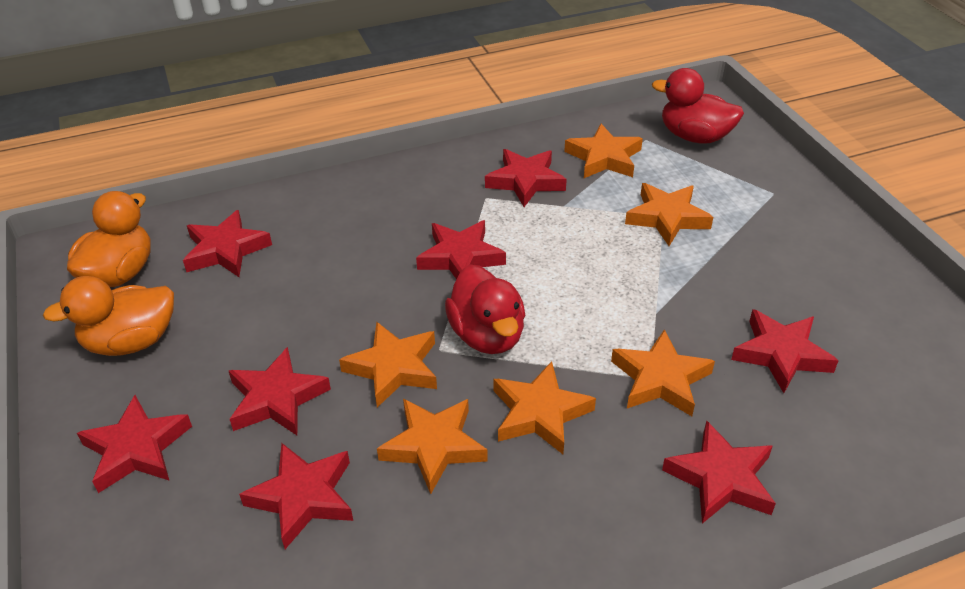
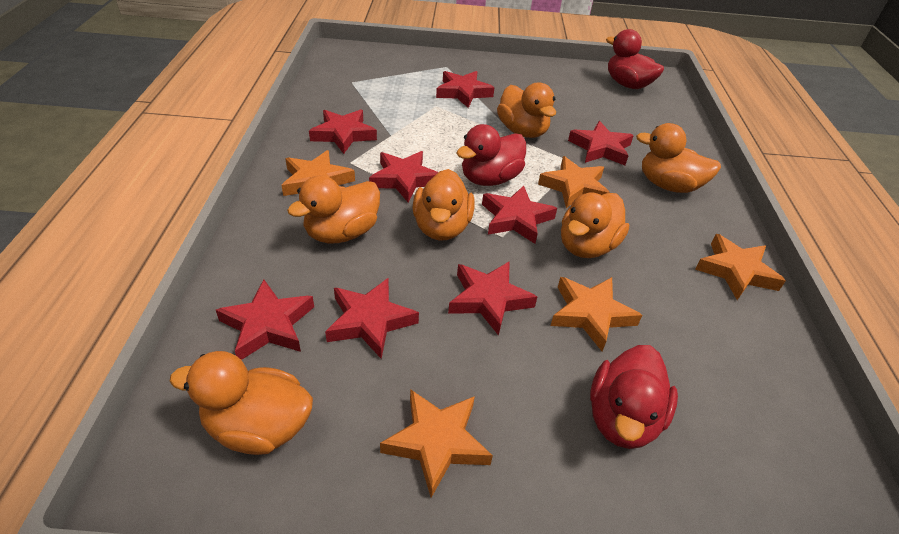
orange duck: [43,276,174,356] [67,191,151,287] = 2 -> [169,351,313,455] [287,175,380,243] [412,169,474,241] [497,82,556,138] [561,193,629,258] [636,123,721,193] = 6
orange star: [339,322,437,407] [377,399,488,494] [494,361,596,454] [564,124,643,178] [611,329,715,416] [625,183,713,246] = 6 -> [282,150,355,196] [380,389,493,498] [538,156,610,208] [551,277,642,351] [695,234,786,300] = 5
red duck: [445,264,525,354] [652,68,744,144] = 2 -> [457,124,526,186] [590,345,678,449] [606,29,664,89] = 3

